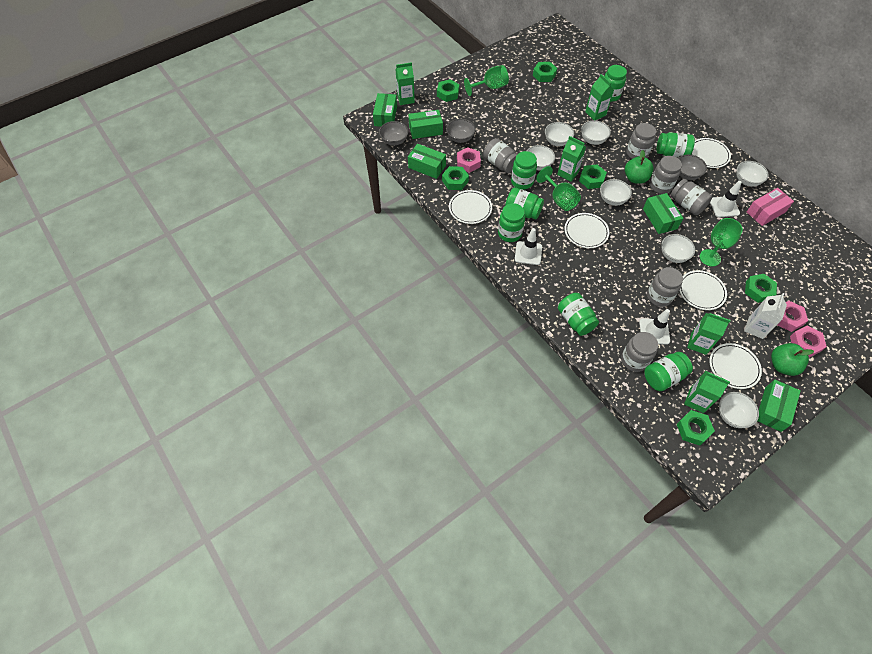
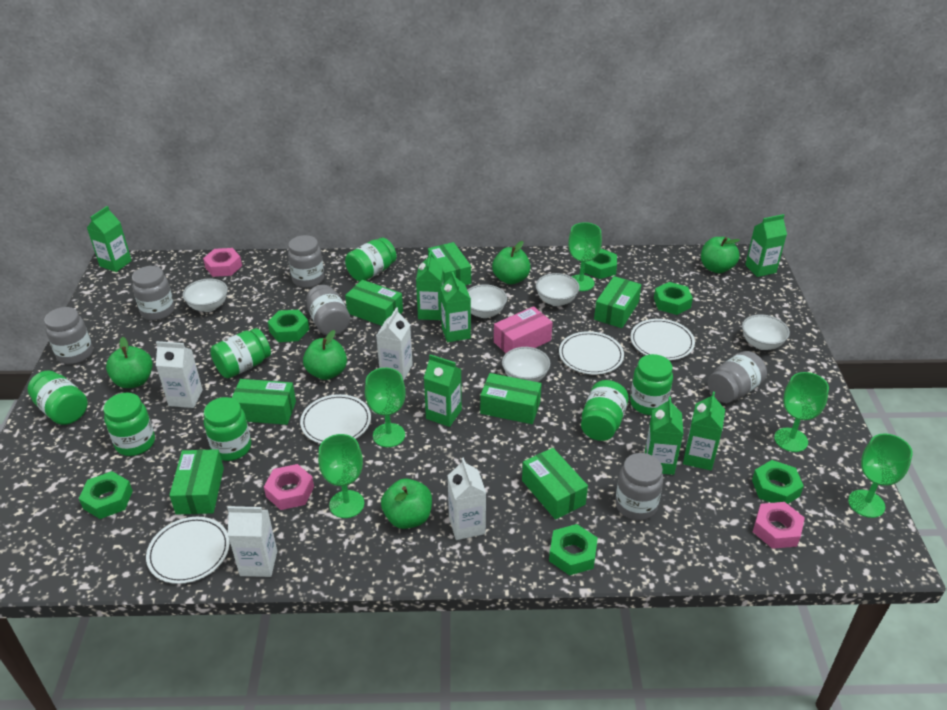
green apple: [625,150,653,184] [771,343,814,376] = 2 -> [106,337,153,388] [303,330,347,380] [381,478,432,529] [492,241,531,285] [701,237,740,273] = 5
green box: [373,93,397,127] [408,110,443,139] [408,144,446,179] [643,193,683,234] [758,380,801,432] = 5 -> [169,449,224,515] [232,379,296,425] [345,280,403,326] [428,242,471,285] [480,373,542,424] [522,448,588,520] [594,276,641,328] = 7
green carton: [395,62,415,105] [557,136,586,182] [585,74,614,120] [684,371,730,413] [687,313,731,355] = 5 -> [87,206,132,272] [416,252,443,320] [424,354,462,427] [441,272,471,342] [645,397,683,475] [683,392,725,470] [745,214,787,277] = 7
green goblet: [464,65,509,96] [536,166,581,211] [700,218,743,266] = 3 -> [318,434,364,518] [365,368,406,447] [568,222,602,291] [774,372,829,452] [848,434,913,518] = 5
grey bowl: [379,121,408,145] [446,119,476,143] [678,155,707,180] = 3 -> none = 0
white bowl: [527,145,555,170] [545,122,574,146] [581,120,611,145] [600,179,632,206] [661,234,695,263] [719,392,759,428] [736,161,769,187] = 7 -> [183,279,228,312] [467,284,507,318] [502,347,550,382] [536,273,580,306] [742,314,790,350] = 5
white carton: [744,293,787,339] = 1 -> [156,341,203,408] [227,505,277,577] [376,307,413,381] [448,457,486,540] = 4
white plate: [449,190,492,224] [565,213,609,248] [679,270,727,310] [691,138,731,168] [709,343,762,389] = 5 -> [146,517,230,584] [300,394,371,444] [559,331,624,374] [630,319,695,360] = 4
white traffic cone: [515,228,542,265] [639,309,670,345] [710,181,742,217] = 3 -> none = 0

